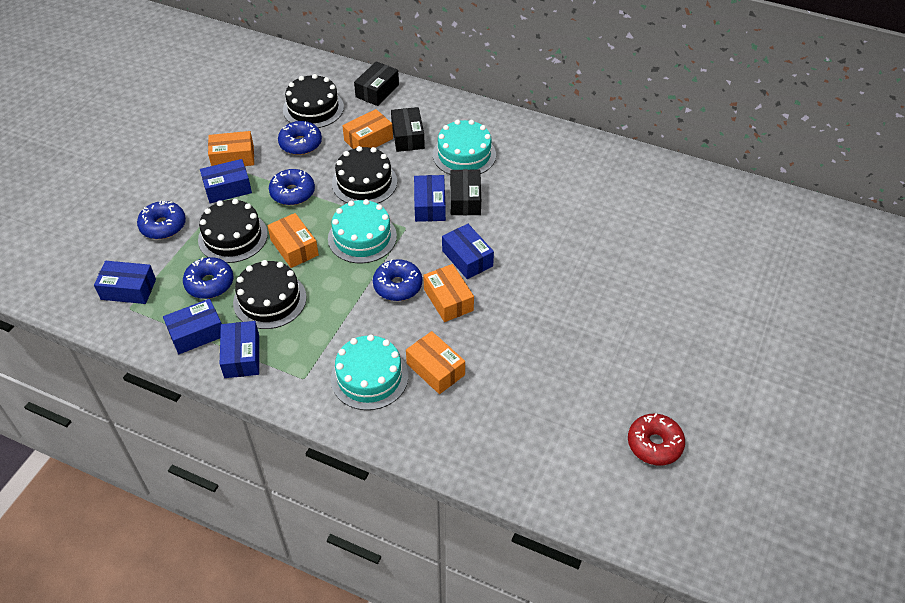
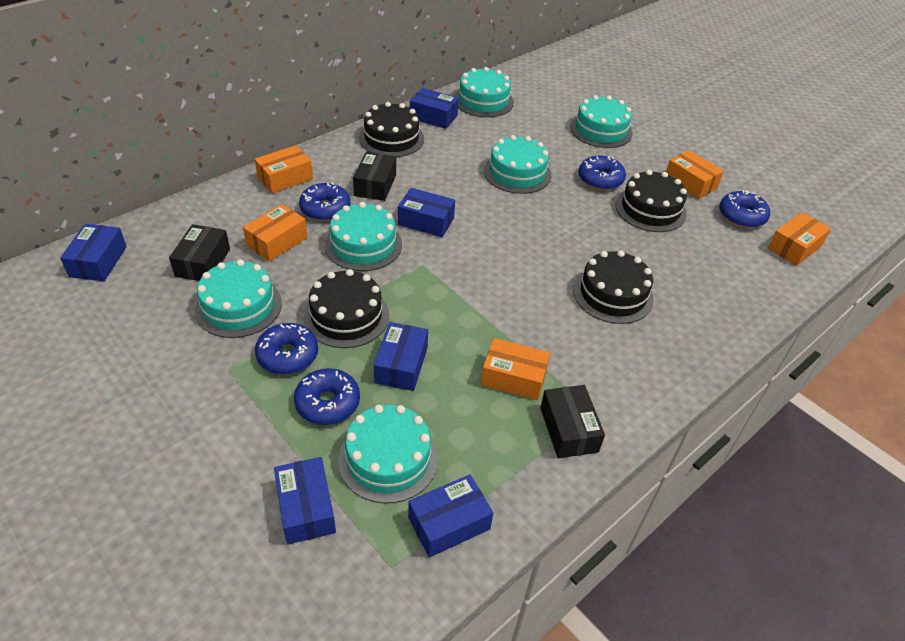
red donut: [628,414,685,466] = 1 -> none = 0
turquoise cake: [328,199,397,263] [331,335,408,410] [433,120,496,175] = 3 -> [195,259,282,338] [325,202,402,271] [338,405,438,504] [454,67,514,117] [484,135,551,194] [570,95,633,148] = 6

